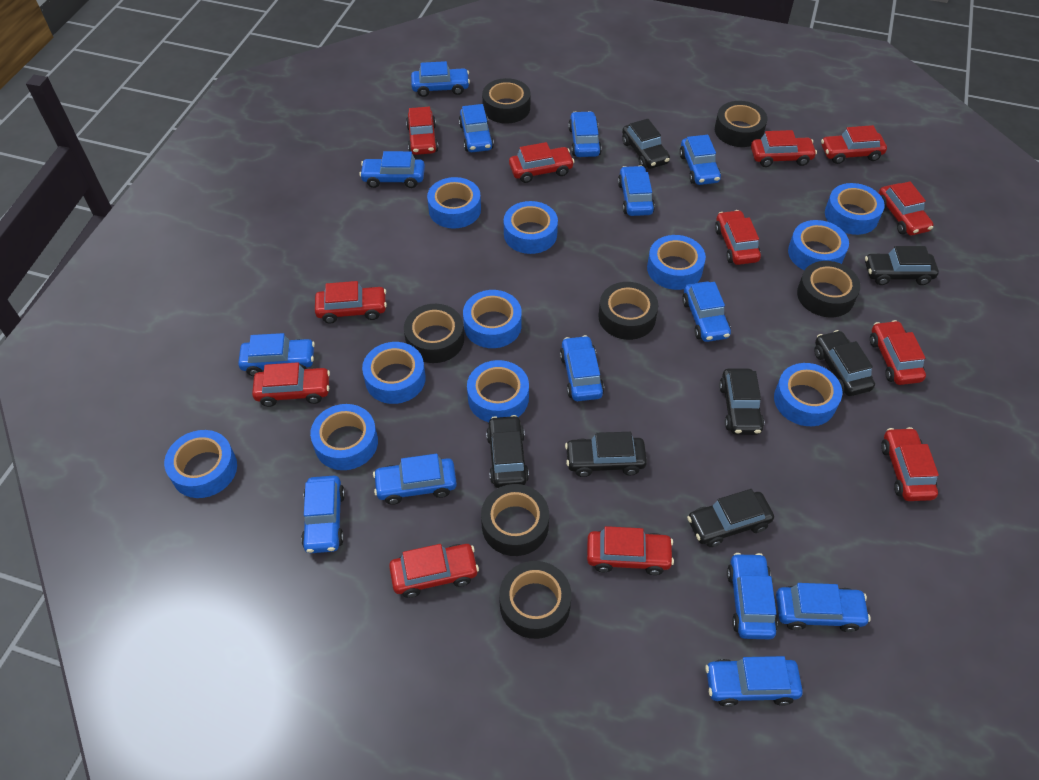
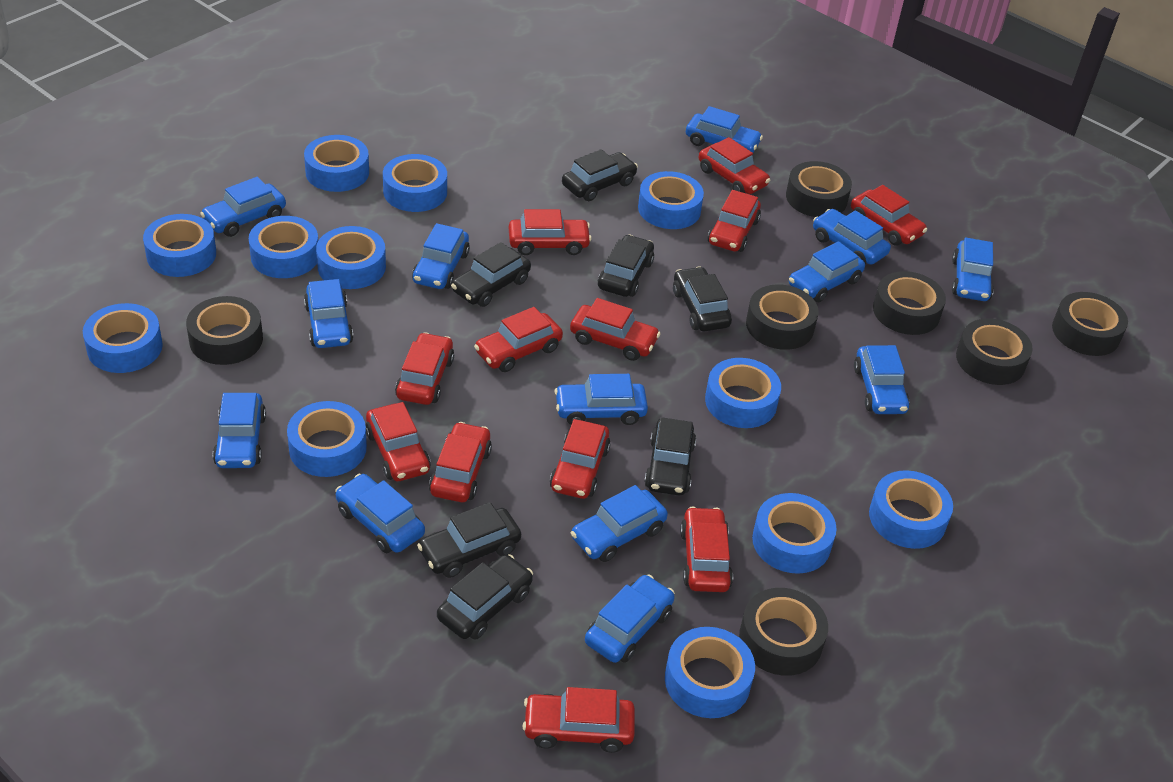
blue car: [238,333,315,376] [301,476,345,553] [359,151,425,188] [373,454,457,505] [411,61,470,97] [458,104,494,152] [560,335,604,401] [568,111,602,157] [618,165,655,216] [679,135,721,185] [682,281,731,342] [705,656,803,707] [727,553,778,639] [776,583,871,632] = 14 -> [200,177,286,237] [213,393,266,468] [304,279,353,348] [335,474,425,553] [412,223,470,289] [554,374,648,425] [571,485,668,562] [585,575,675,663] [686,106,763,153] [789,241,865,302] [813,209,891,265] [854,345,910,414] [952,238,994,301] = 13
blue tape: [164,430,237,498] [310,404,378,470] [362,342,426,404] [427,177,481,229] [463,290,522,348] [467,360,529,422] [504,201,558,254] [647,235,706,290] [774,363,842,426] [788,220,849,270] [825,183,885,235] = 11 -> [83,303,163,373] [143,214,216,277] [249,216,318,278] [287,401,367,477] [304,135,369,192] [316,226,386,289] [383,154,447,212] [638,171,704,229] [665,627,755,718] [705,358,781,428] [752,493,837,574] [869,470,953,549] = 12

